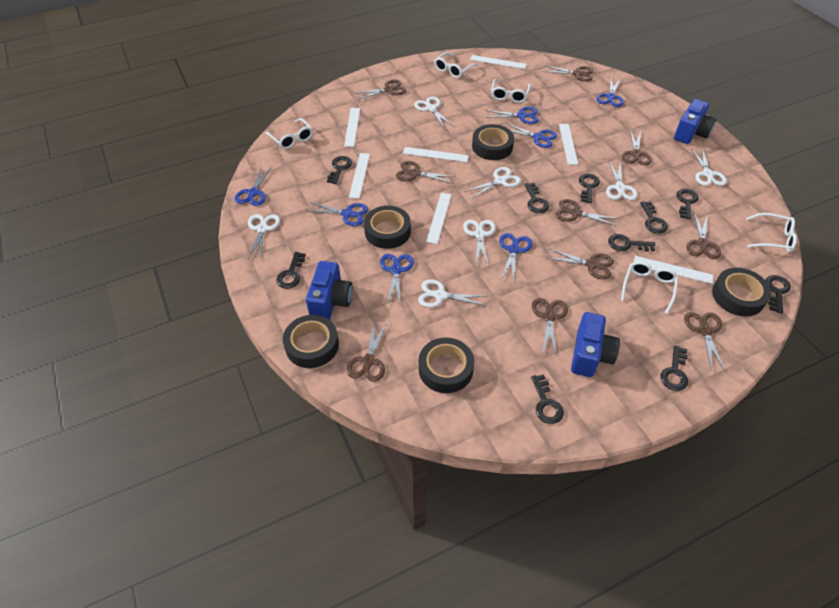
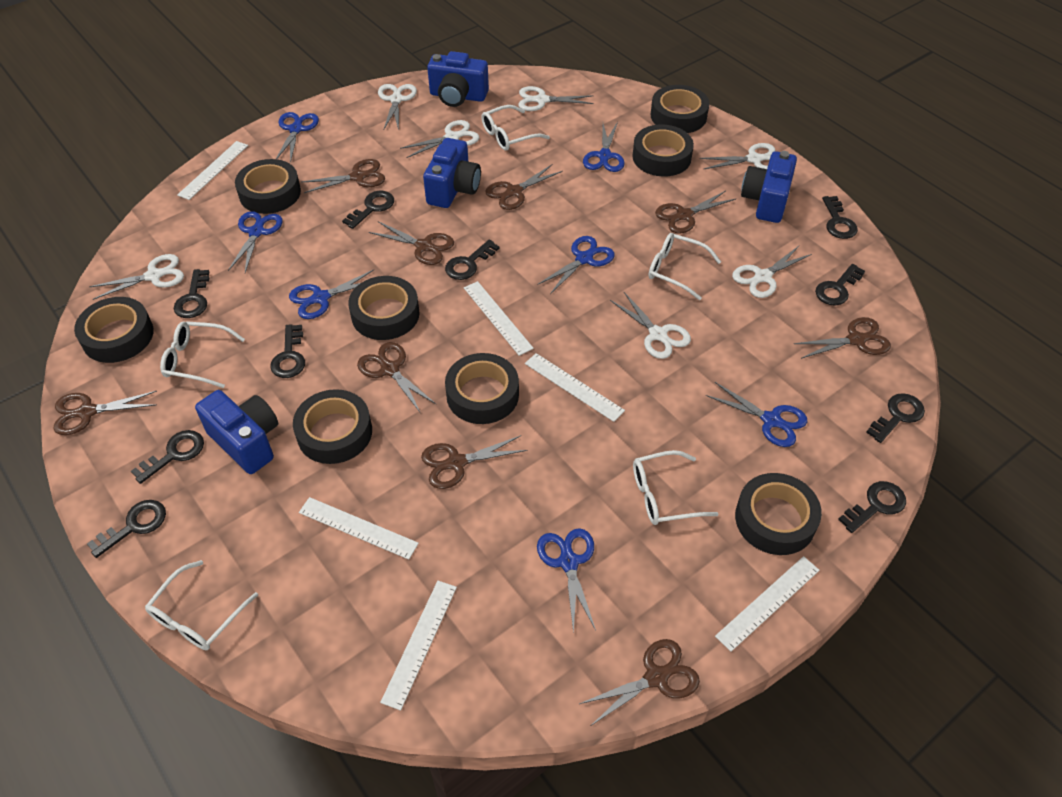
black tape: [283,315,339,368] [364,206,411,249] [419,338,474,393] [472,124,514,160] [712,268,771,316] = 5 -> [74,297,154,363] [235,159,301,214] [293,389,372,464] [348,276,420,340] [445,353,519,424] [632,125,694,177] [651,85,709,133] [735,473,822,555] = 8
blue camera: [306,261,353,320] [571,312,620,377] [674,99,716,144] = 3 -> [195,390,278,474] [423,138,481,208] [427,51,489,107] [741,151,797,223] = 4
brown scissors: [346,323,387,382] [354,79,406,100] [396,161,455,183] [532,298,568,355] [543,66,593,82] [547,249,614,280] [555,199,619,226] [622,130,652,166] [684,312,725,371] [686,213,721,259] = 10 -> [54,391,157,435] [302,159,385,193] [357,342,437,412] [369,221,454,265] [421,435,527,489] [485,164,563,210] [579,639,700,725] [655,191,736,234] [794,317,891,359] = 9
white ruler: [344,108,360,147] [349,153,370,199] [403,147,469,162] [426,193,452,244] [470,55,527,69] [559,124,578,165] [634,256,713,284] = 7 -> [177,141,248,200] [299,497,419,560] [380,581,457,711] [464,281,534,356] [525,353,625,422] [715,556,820,652] = 6

